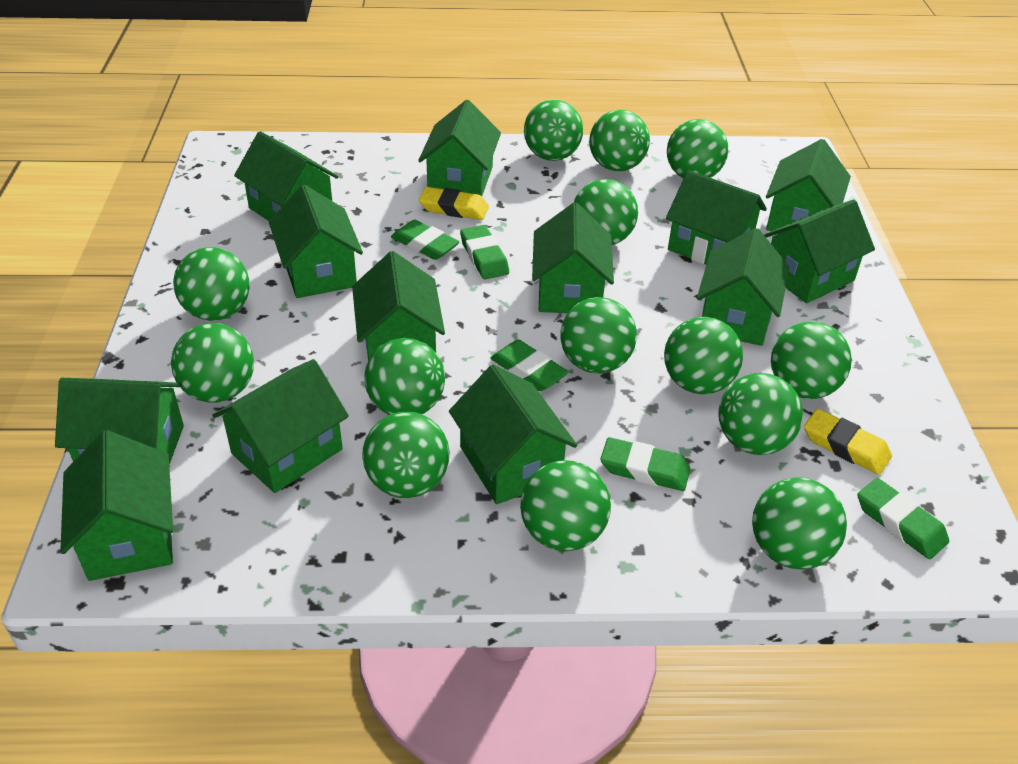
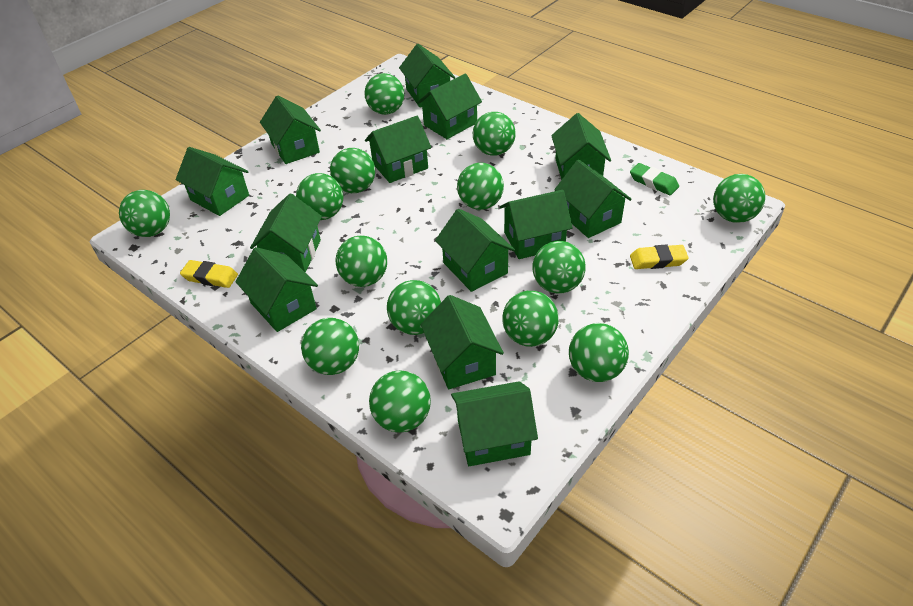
green eraser: [391,220,459,260] [460,225,509,279] [491,340,569,391] [600,437,690,491] [857,478,949,559] = 5 -> [630,163,679,195] = 1

